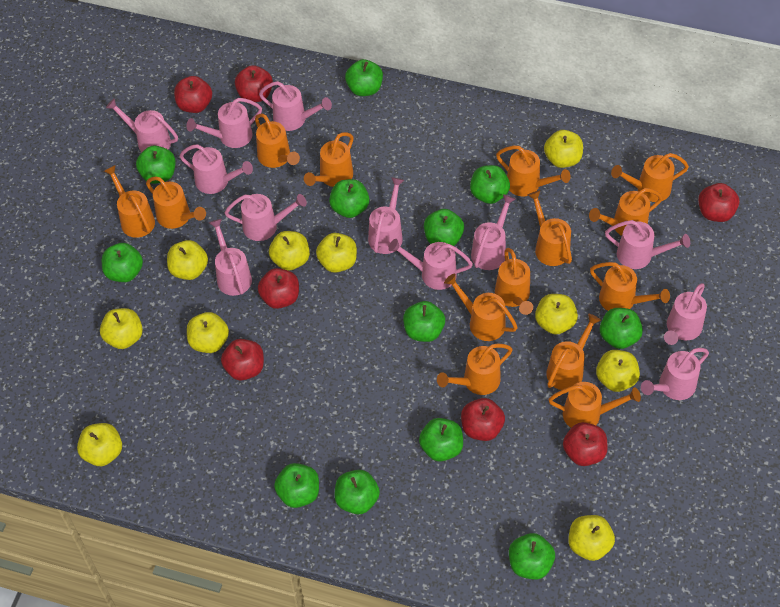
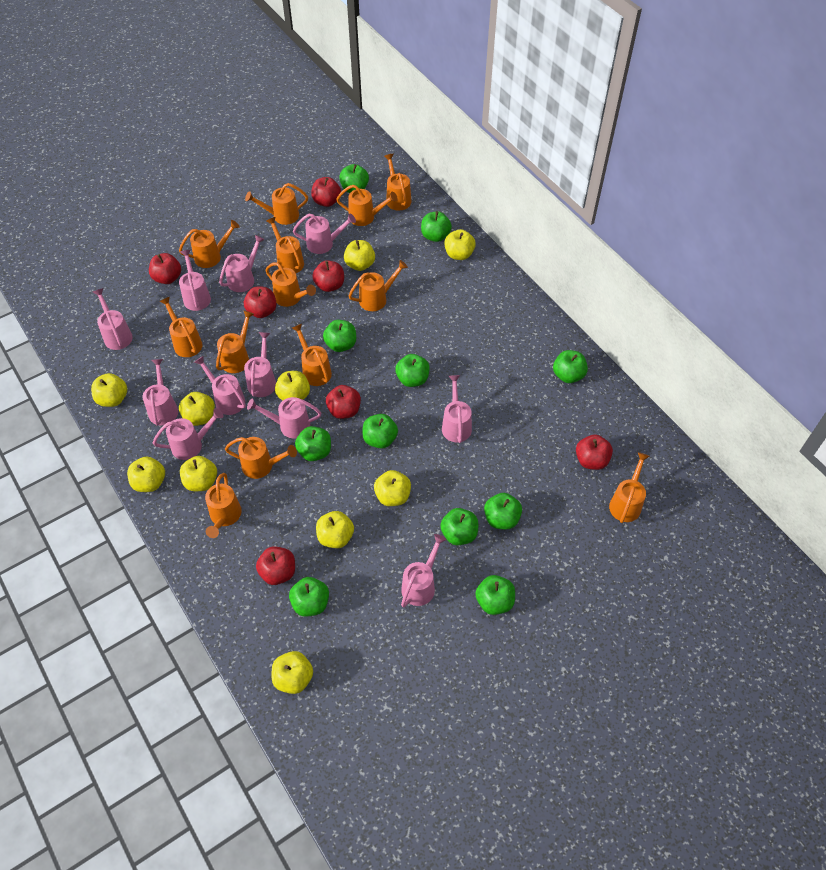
green apple: [102,243,143,282] [136,145,176,184] [274,463,319,508] [329,179,369,218] [335,470,380,514] [345,59,383,96] [403,301,445,342] [419,418,463,461] [424,209,464,246] [470,165,510,204] [509,533,555,580] [600,308,643,349] = 12 -> [289,577,329,616] [295,426,331,461] [323,320,356,352] [339,164,369,193] [362,414,398,448] [395,354,430,387] [421,211,452,242] [440,508,478,545] [475,575,515,615] [484,493,522,529] [553,350,588,383] = 11
orange watering can: [104,165,155,238] [146,176,206,229] [255,114,300,168] [304,132,354,187] [437,344,513,395] [444,274,518,341] [495,248,533,315] [496,146,571,196] [528,190,572,266] [546,313,601,390] [549,382,641,428] [589,188,663,236] [590,262,670,311] [611,153,689,202] = 14 -> [160,297,203,357] [179,220,240,268] [205,473,242,538] [216,310,254,373] [225,437,297,479] [245,183,308,225] [265,262,316,307] [266,217,304,273] [292,324,332,386] [336,185,398,226] [349,260,408,311] [384,154,411,211] [609,452,650,523] = 13
pink watering can: [106,98,178,152] [180,144,253,194] [187,98,262,148] [209,219,252,296] [225,194,307,241] [259,81,332,131] [368,177,404,254] [388,239,473,290] [471,194,515,270] [605,220,690,269] [641,348,709,400] [664,283,707,345] = 12 -> [93,288,133,350] [142,359,178,425] [153,408,224,460] [179,250,211,311] [194,356,246,415] [219,235,265,292] [244,332,276,397] [247,397,321,439] [293,214,356,254] [401,534,446,607] [442,375,472,443] = 11

